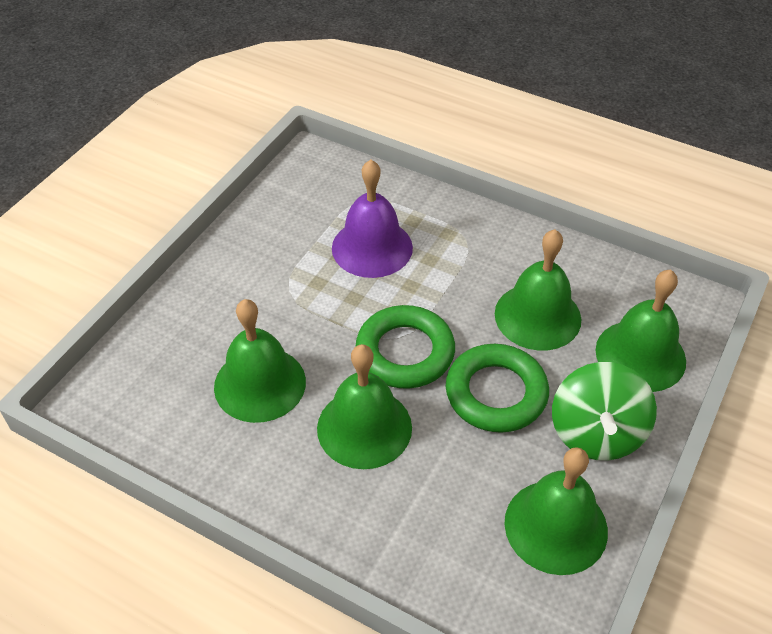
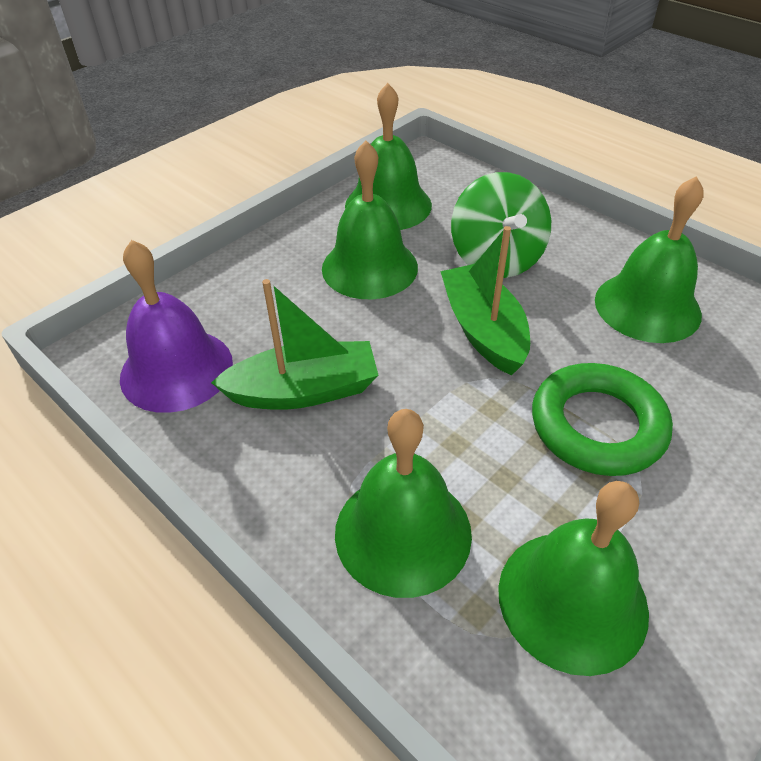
green boat: none = 0 -> [211,279,378,410] [440,226,530,375] = 2
green ring: [356,305,455,389] [446,344,549,433] = 2 -> [532,363,673,476] = 1

